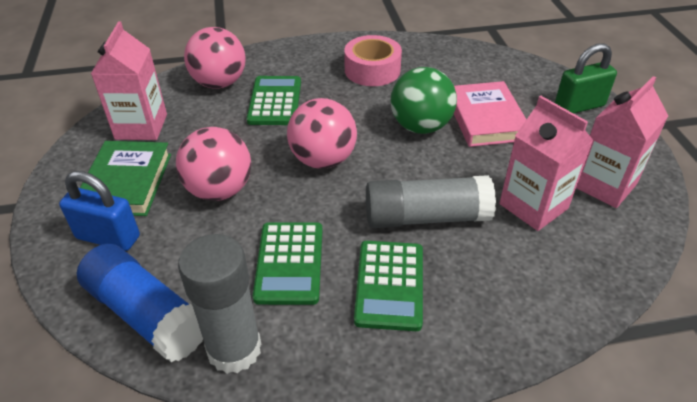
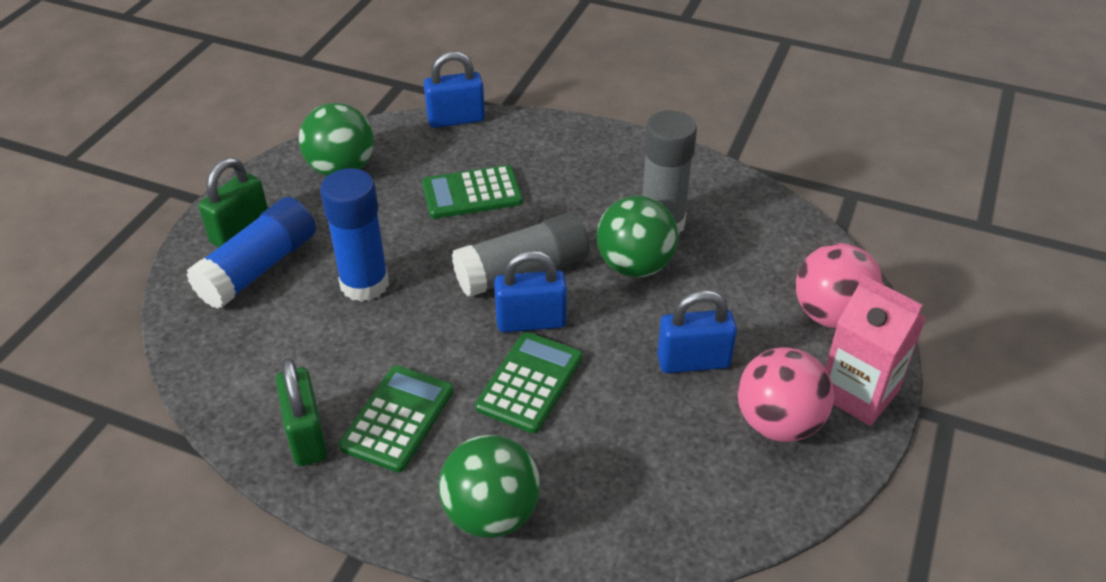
blue glue stick: [77,244,203,362] = 1 -> [186,197,316,309] [320,168,389,302] = 2
blue padlock: [59,171,140,251] = 1 -> [424,51,485,128] [494,250,567,333] [657,290,737,373] = 3
green ball: [391,67,457,134] = 1 -> [299,103,374,176] [438,435,540,538] [597,196,678,277] = 3
green book: [80,141,171,216] = 1 -> none = 0
green padlock: [555,43,617,114] = 1 -> [199,158,268,247] [276,358,327,466] = 2
pink ball: [176,127,251,201] [184,27,245,89] [287,98,357,169] = 3 -> [738,347,834,442] [796,243,884,329] = 2
pink book: [454,81,526,147] = 1 -> none = 0
pink carton: [91,21,167,140] [499,96,594,231] [576,76,668,208] = 3 -> [825,275,926,426] = 1
pink tape: [344,35,402,86] = 1 -> none = 0

